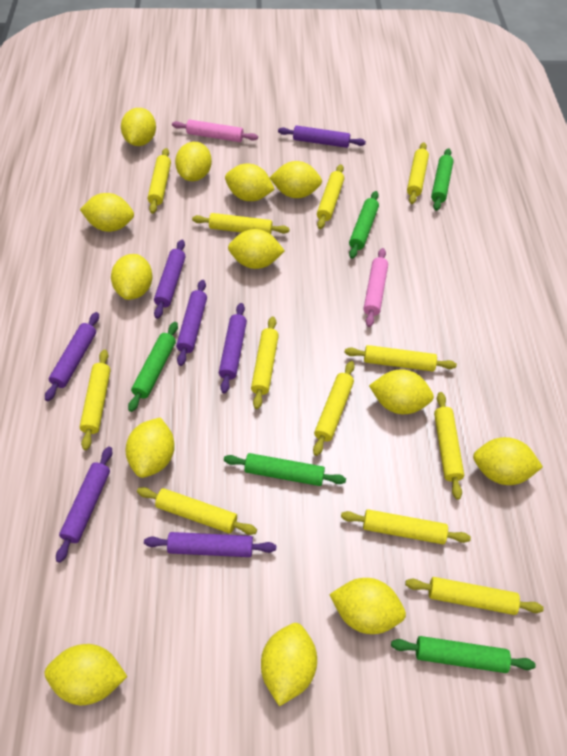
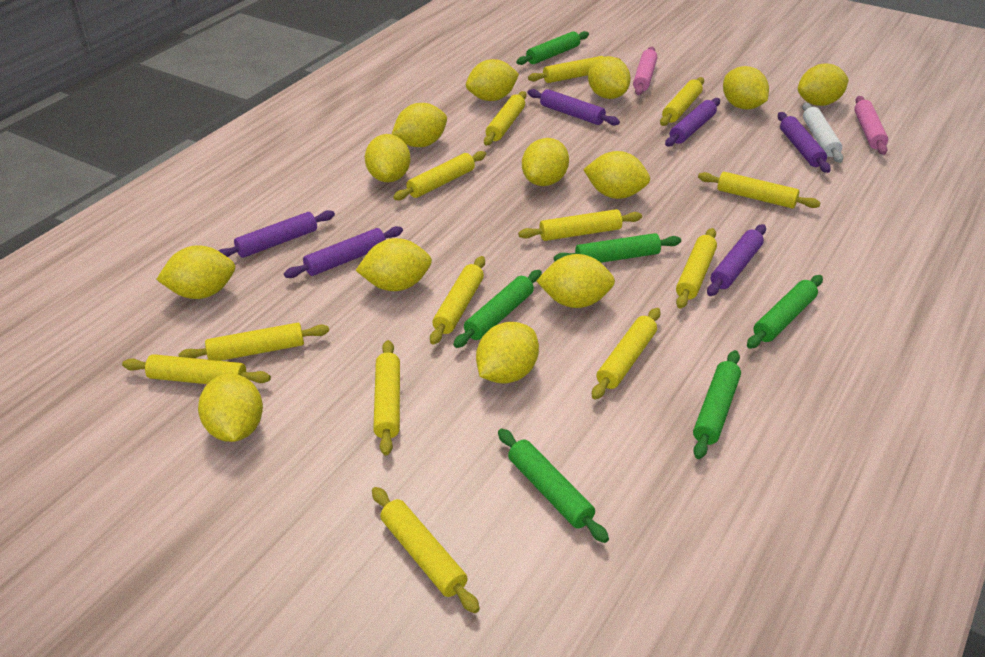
green rolling pin: [128,322,178,412] [224,453,346,486] [349,191,379,259] [391,636,536,673] [431,148,454,211] = 5 -> [453,270,542,348] [498,429,609,543] [516,31,589,65] [554,233,681,263] [693,350,741,459] [747,275,823,349] = 6
purple rolling pin: [45,312,99,401] [56,446,112,563] [144,532,276,557] [154,240,186,319] [176,280,207,366] [219,303,247,393] [278,126,366,148] = 7 -> [218,210,335,258] [284,226,403,278] [528,89,620,126] [665,98,720,147] [707,224,766,296] [778,112,831,173] = 6
white rolling pin: none = 0 -> [803,103,843,163] = 1
yellow rolling pin: [80,349,111,450] [137,487,257,535] [148,148,171,214] [192,213,289,234] [251,316,279,409] [313,361,355,456] [317,164,344,229] [341,509,471,544] [345,345,457,372] [405,577,544,615] [407,142,429,204] [434,392,464,500] = 12 -> [122,354,271,384] [178,323,329,361] [372,487,480,613] [373,340,400,456] [393,151,486,200] [430,256,485,345] [484,91,527,145] [518,209,642,241] [528,56,621,83] [592,308,661,399] [660,77,704,126] [676,228,717,309] [698,172,820,208] = 13

